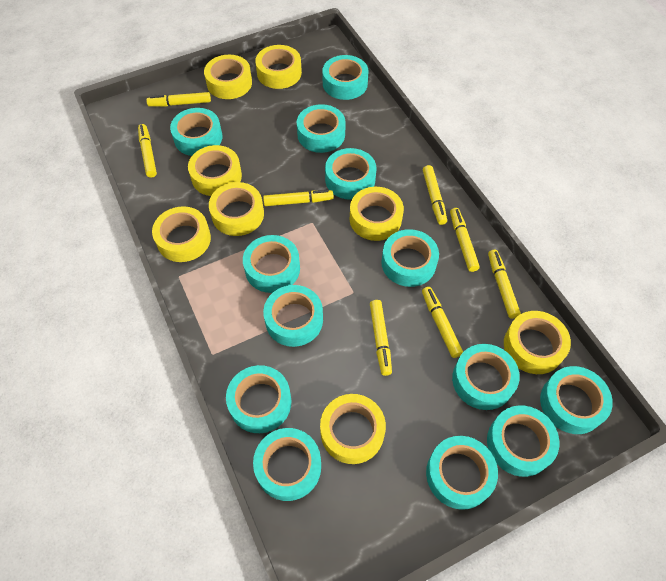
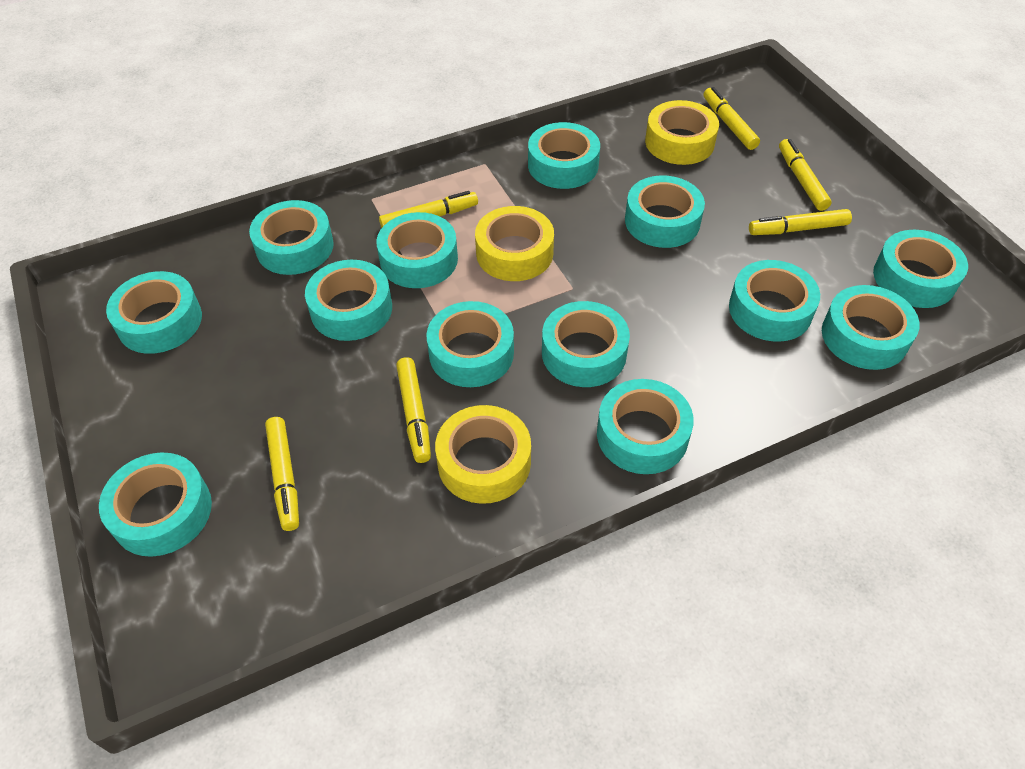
yellow marker: [138,124,157,178] [146,92,211,107] [263,190,334,206] [370,300,392,376] [422,287,463,358] [423,165,447,225] [450,208,480,272] [488,250,521,319] = 8 -> [265,417,299,531] [379,191,478,228] [396,357,431,463] [703,87,760,150] [749,209,852,235] [779,139,832,211] = 6
yellow tape: [152,206,211,262] [188,145,242,196] [204,55,252,99] [209,182,264,236] [255,45,302,89] [320,394,386,464] [350,187,404,241] [504,311,571,374] = 8 -> [435,405,531,504] [475,206,554,281] [645,100,719,165] = 3

